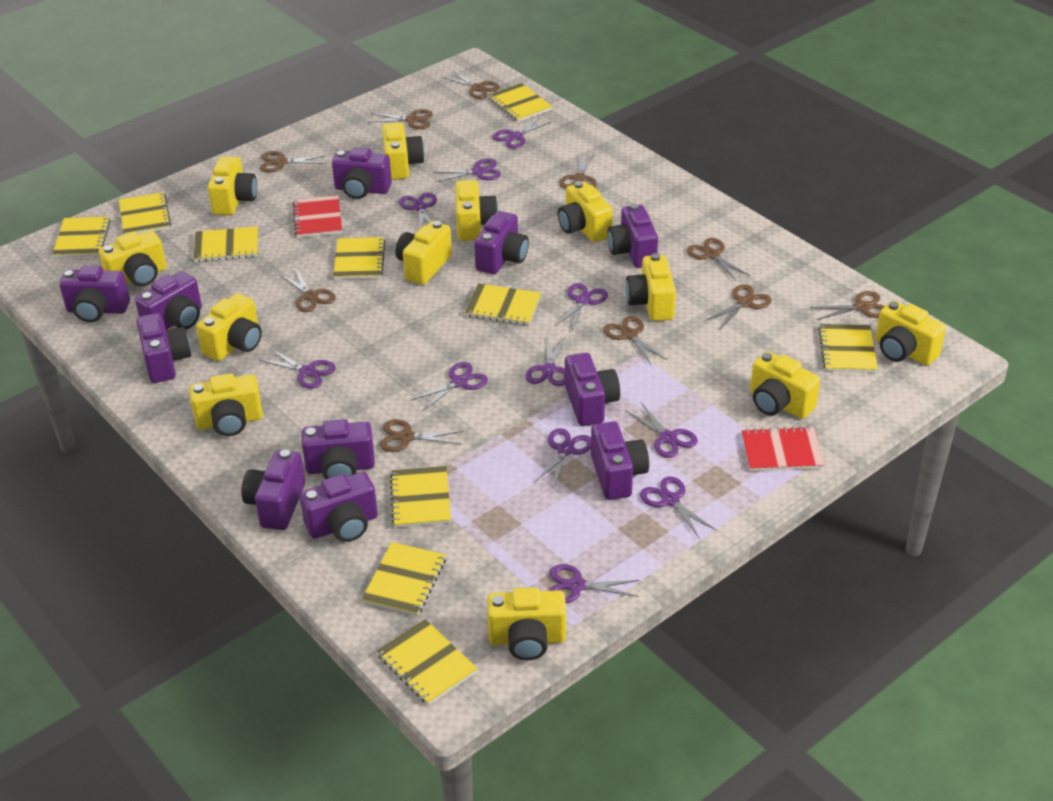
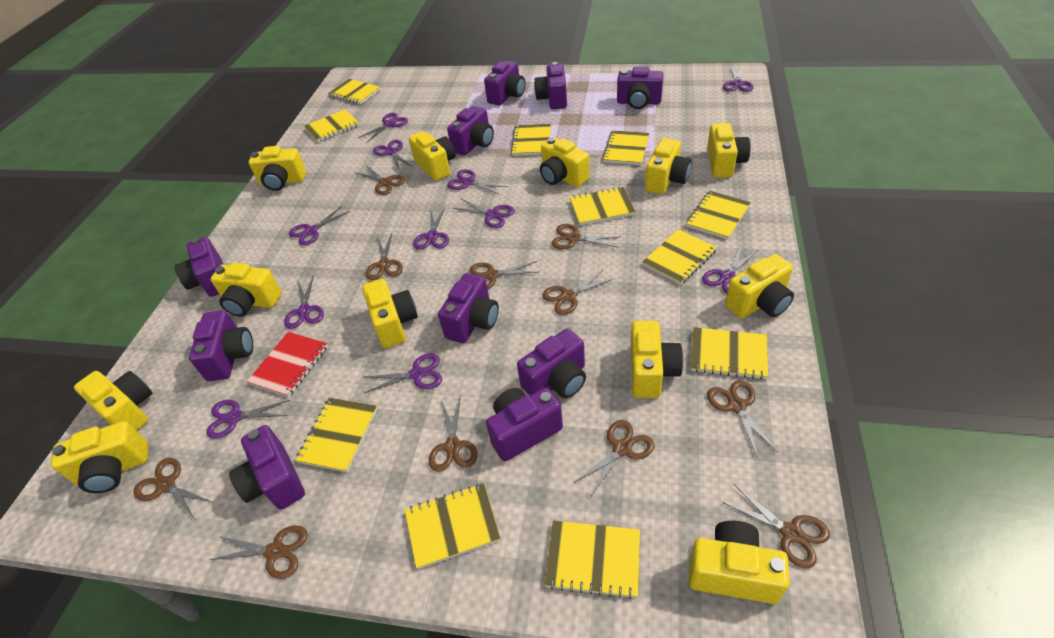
brown scissors: [260,151,327,173] [280,267,336,312] [370,109,433,129] [380,420,463,452] [443,70,500,99] [559,153,597,189] [603,316,667,365] [687,238,750,281] [705,284,772,329] [810,291,885,320] = 10 -> [134,458,212,519] [209,526,308,579] [355,166,405,195] [366,234,403,280] [429,395,477,472] [470,261,537,289] [542,270,613,315] [552,224,618,249] [573,420,654,498] [707,380,778,458] [722,484,830,568] = 11
purple camera: [59,266,130,322] [135,271,202,330] [137,313,191,383] [241,449,305,530] [300,472,378,542] [302,419,375,479] [332,147,392,199] [474,211,529,274] [565,353,620,426] [591,421,649,500] [607,204,658,268] = 11 -> [174,237,223,297] [189,310,253,381] [229,425,305,510] [438,273,499,343] [447,106,494,155] [484,60,525,105] [486,387,563,461] [517,329,586,398] [534,62,567,109] [617,66,664,109] = 10
red notebook: [292,195,342,238] [741,426,824,471] = 2 -> [247,332,328,397] = 1
yellow notebook: [52,216,111,258] [119,192,171,234] [194,226,258,262] [333,237,386,280] [362,542,446,616] [376,619,478,705] [390,466,451,528] [465,283,541,325] [488,83,552,122] [818,324,878,373] = 10 -> [295,398,377,472] [304,109,359,142] [328,79,381,104] [405,483,501,569] [511,124,551,156] [545,520,640,599] [570,187,636,225] [602,130,649,165] [642,229,717,285] [686,191,751,240] [691,327,768,380] = 11

